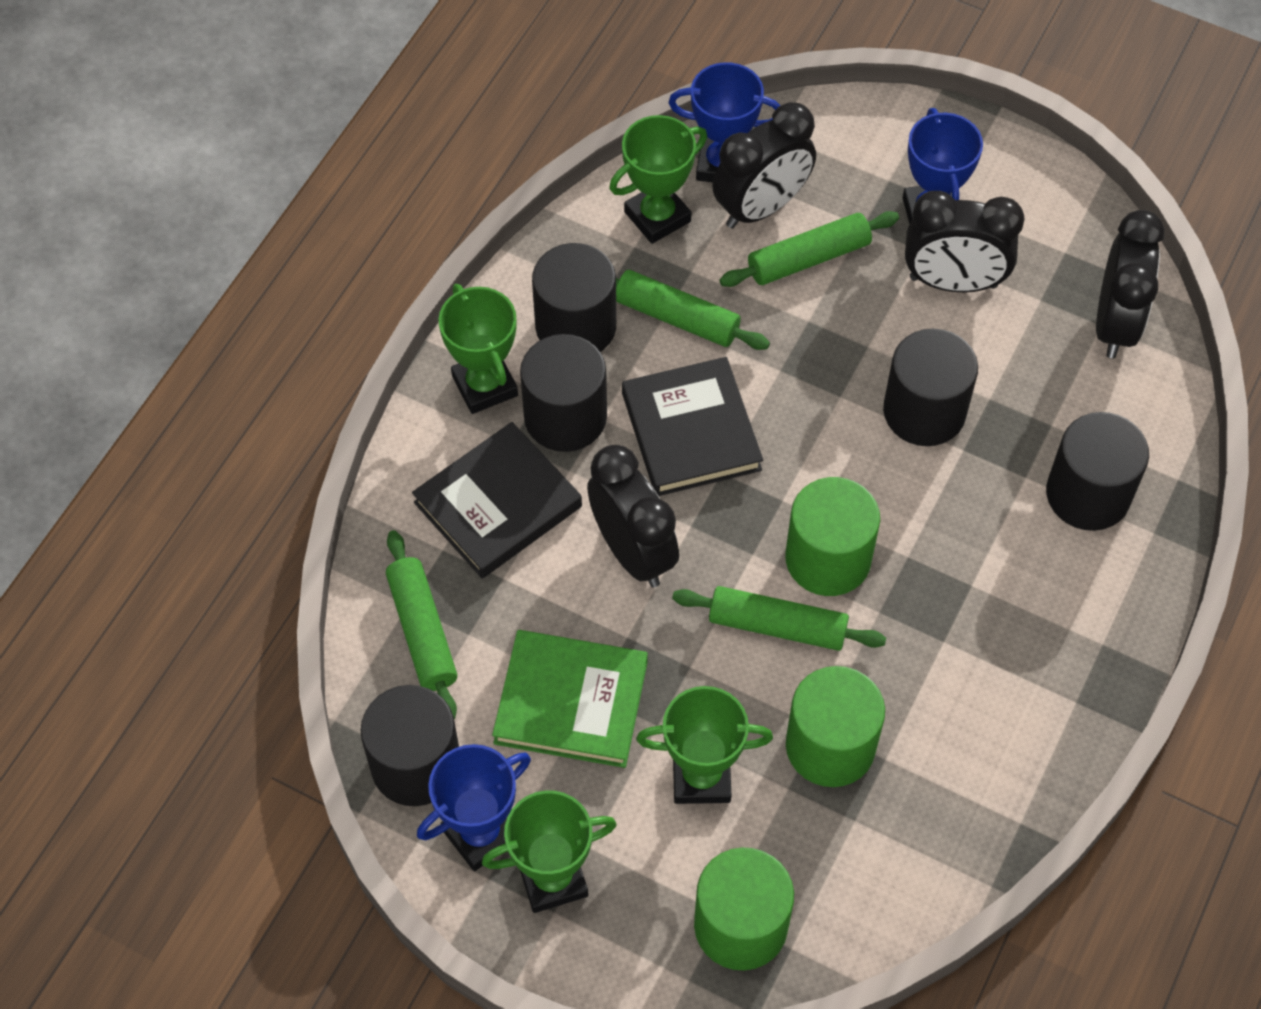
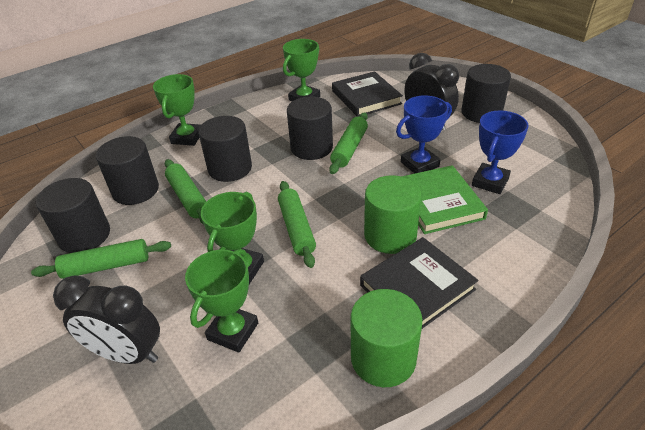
black clock: [587,445,679,587] [712,102,816,229] [905,191,1025,292] [1096,210,1165,358] = 4 -> [53,276,160,364] [405,53,459,130] = 2
blue trophy: [417,744,531,871] [669,62,781,182] [903,108,983,224] = 3 -> [396,96,452,174] [472,111,529,194] = 2
green cylinder: [694,847,794,971] [785,477,880,596] [786,666,885,787] = 3 -> [350,289,423,387] [364,175,422,254] = 2

